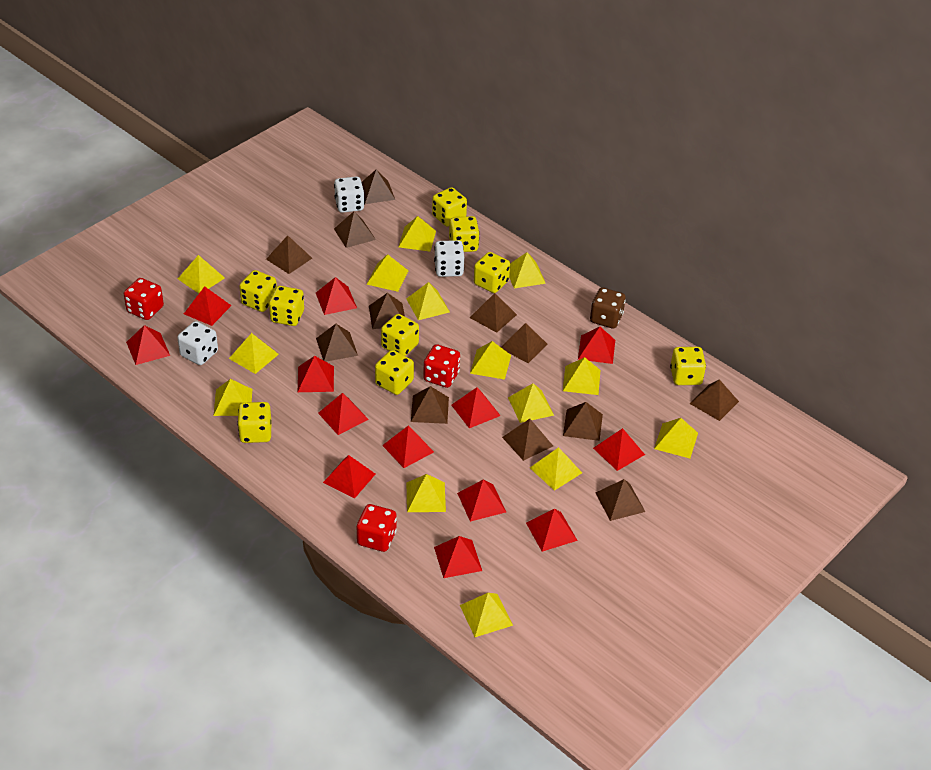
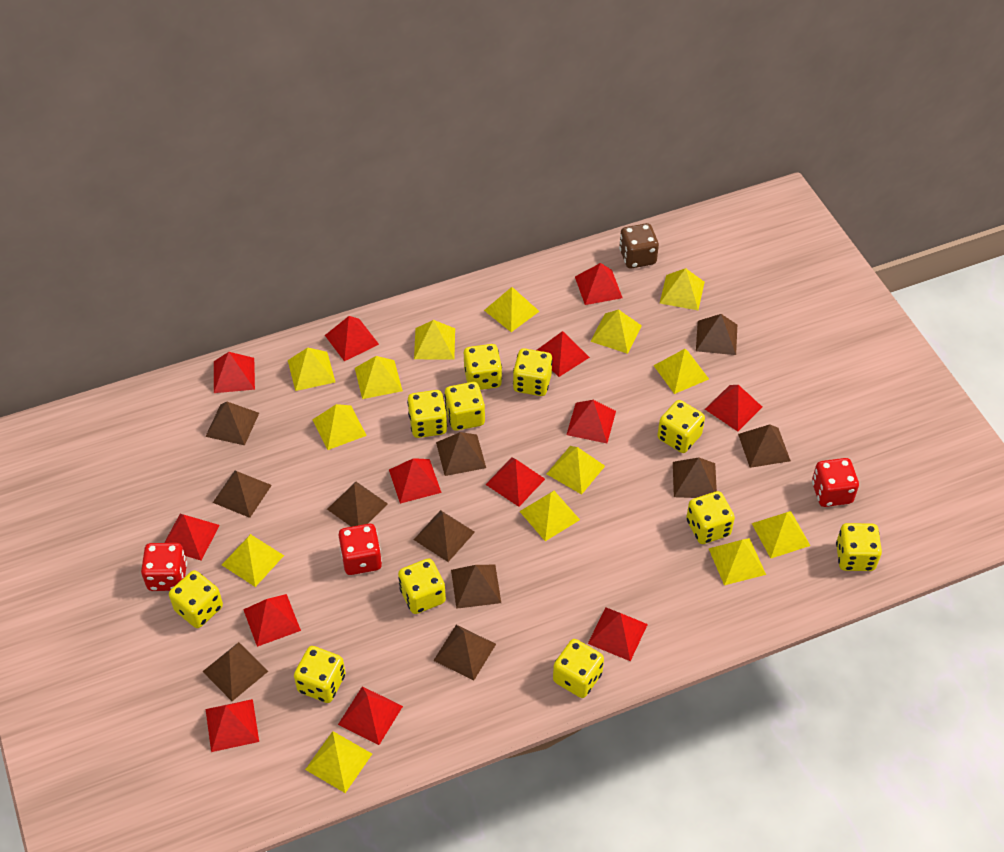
brown pyramid: [266,235,312,274] [316,324,358,362] [334,211,376,248] [362,169,395,204] [369,293,405,329] [411,386,449,424] [470,293,517,333] [501,323,547,363] [502,419,553,461] [563,402,603,441] [595,479,645,521] [689,379,739,421] = 12 -> [202,642,268,701] [205,402,259,445] [213,471,272,518] [327,482,388,527] [414,510,475,562] [433,625,496,681] [436,432,486,476] [451,565,501,609] [673,457,717,498] [696,314,737,355] [738,424,791,468] = 11
white dice: [177,321,218,365] [334,176,364,213] [434,240,464,277] = 3 -> none = 0
yellow dice: [237,402,272,443] [239,270,277,312] [269,286,304,326] [375,350,414,395] [381,314,419,356] [432,187,467,227] [449,216,480,252] [474,252,510,293] [670,347,706,385] = 9 -> [169,570,223,628] [294,646,346,703] [398,558,446,614] [407,390,447,438] [444,382,485,431] [464,344,502,390] [513,348,553,396] [553,639,604,698] [657,400,705,453] [686,491,735,544] [836,523,882,571] = 11

